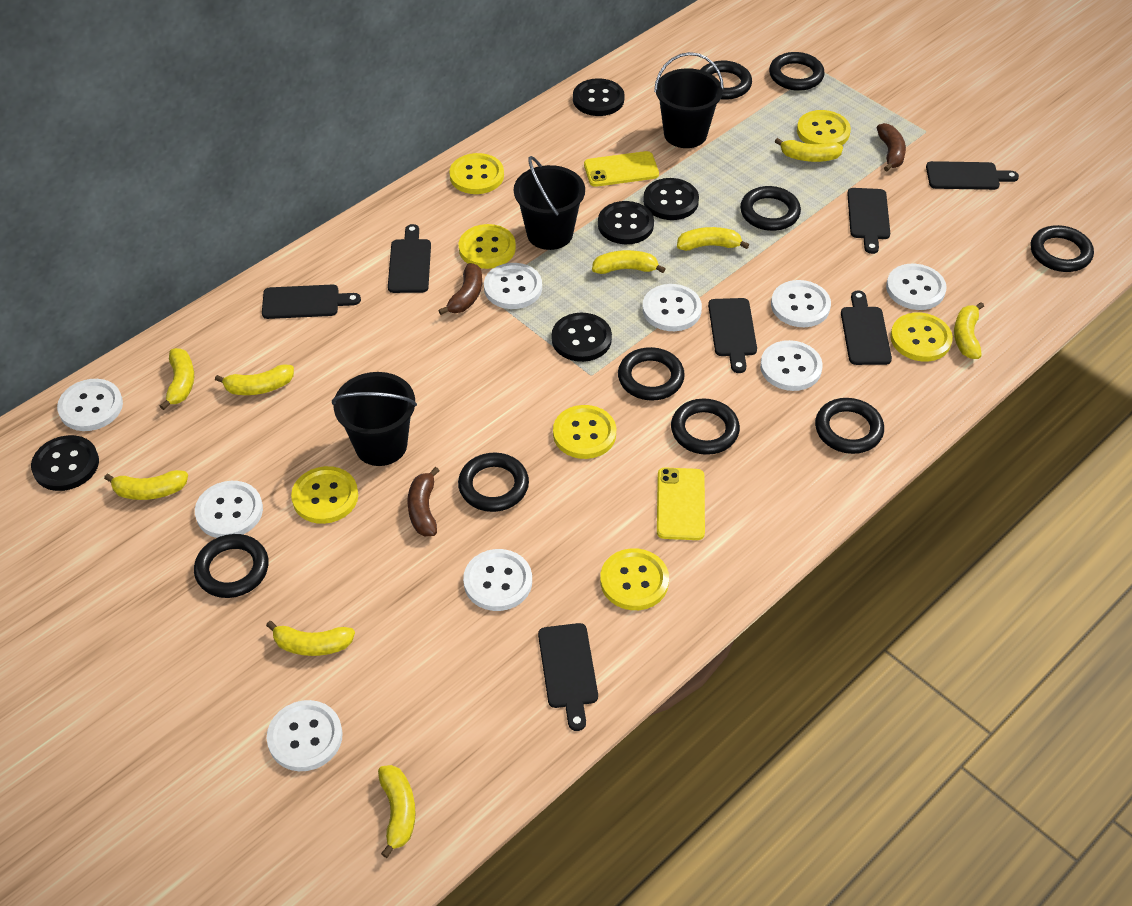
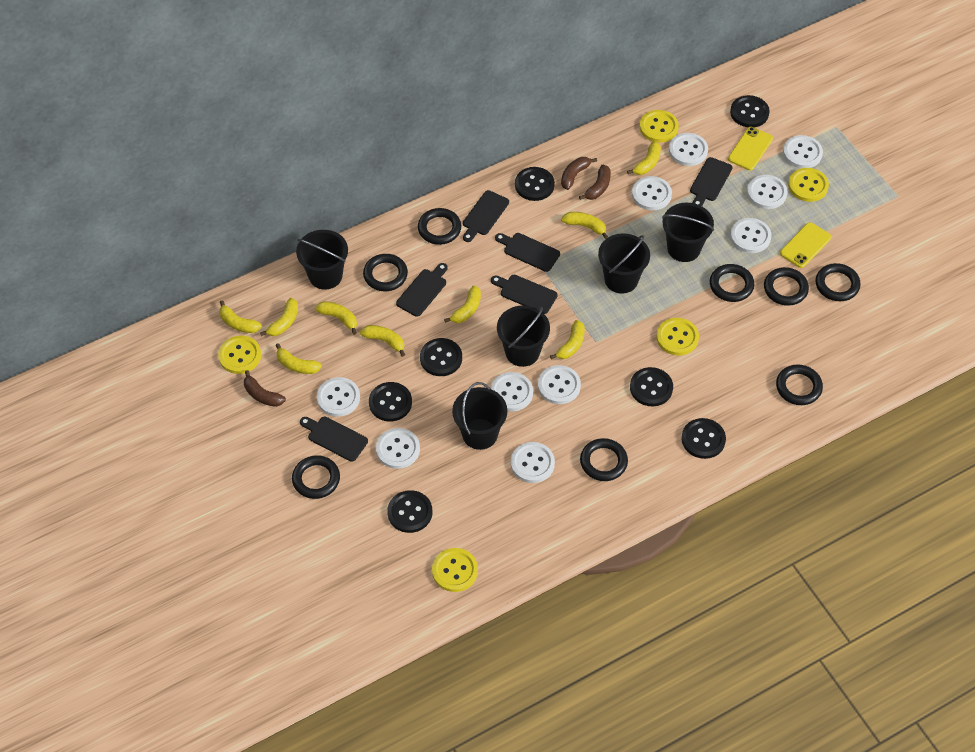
black bucket: [332,372,417,466] [514,156,585,250] [654,52,724,148] = 3 -> [296,230,348,290] [452,382,507,450] [497,305,550,367] [598,233,650,294] [662,203,714,262] = 5
black button: [31,435,99,491] [552,313,612,362] [573,78,625,116] [598,201,654,244] [643,178,699,220] = 5 -> [369,382,412,422] [387,490,432,533] [420,338,462,376] [515,167,555,201] [630,367,673,406] [682,418,726,459] [730,95,770,127] = 7
black cutting board: [262,285,361,319] [388,224,431,293] [538,623,598,731] [708,298,757,373] [841,290,892,365] [847,188,890,254] [926,161,1019,190] = 7 -> [300,417,368,462] [396,263,448,317] [463,190,509,242] [491,275,558,314] [495,233,560,272] [690,157,733,206] = 6
black ring: [194,534,269,598] [458,453,529,512] [618,347,685,400] [671,399,740,455] [700,60,752,100] [740,186,801,231] [769,52,825,91] [815,398,884,454] [1031,225,1094,272] = 9 -> [292,455,340,499] [363,254,408,291] [418,208,461,245] [580,438,628,481] [710,264,754,302] [764,267,809,306] [776,364,823,405] [815,263,861,301] = 8
white button: [57,379,123,431] [195,481,263,538] [267,700,343,771] [463,549,532,611] [484,263,542,309] [642,284,702,331] [760,340,823,391] [771,280,831,327] [886,264,947,310] = 9 -> [317,377,360,417] [376,428,420,469] [490,372,533,411] [511,442,555,483] [538,365,581,404] [632,176,672,210] [669,133,708,166] [730,218,771,253] [747,175,788,209] [783,135,823,168] = 10
yellow button: [291,466,358,524] [449,153,504,194] [458,224,516,269] [553,405,616,459] [600,548,669,610] [797,110,851,145] [890,313,953,361] = 7 -> [218,336,261,374] [432,548,478,592] [640,110,679,143] [656,318,699,356] [788,168,829,202] = 5

